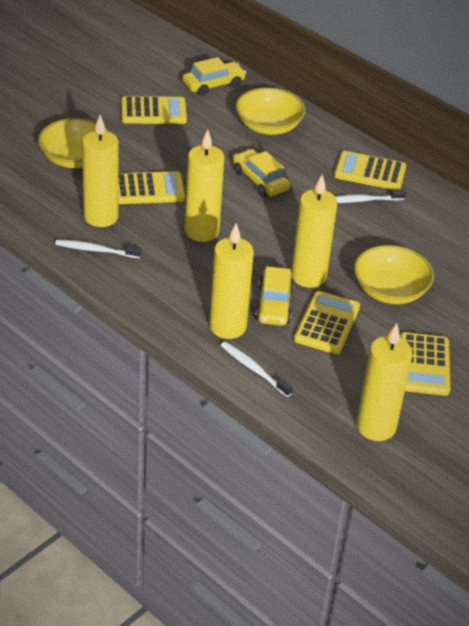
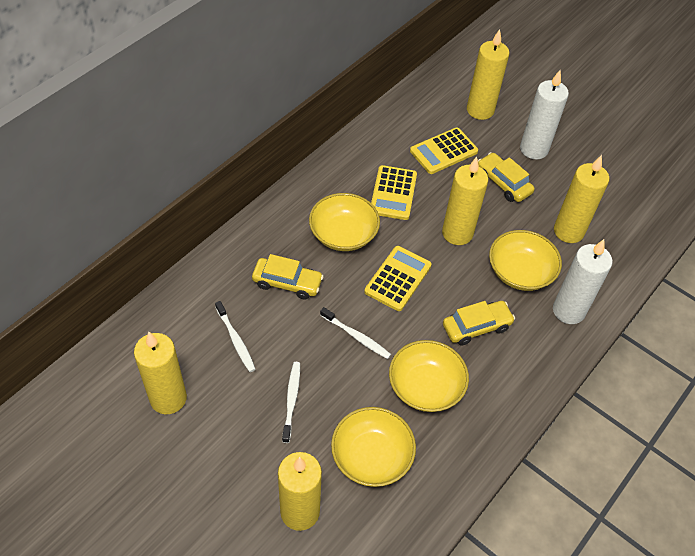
white candle: none = 0 -> [520,70,569,159] [553,239,613,324] = 2
yellow bowl: [38,118,109,168] [236,88,305,135] [354,245,434,304] = 3 -> [309,193,380,251] [331,407,416,487] [389,340,469,412] [489,230,562,291] = 4
yellow calculator: [119,171,185,204] [121,96,187,124] [294,291,360,354] [334,151,406,190] [400,332,450,396] = 5 -> [364,246,432,311] [371,165,417,220] [410,127,478,174] = 3

